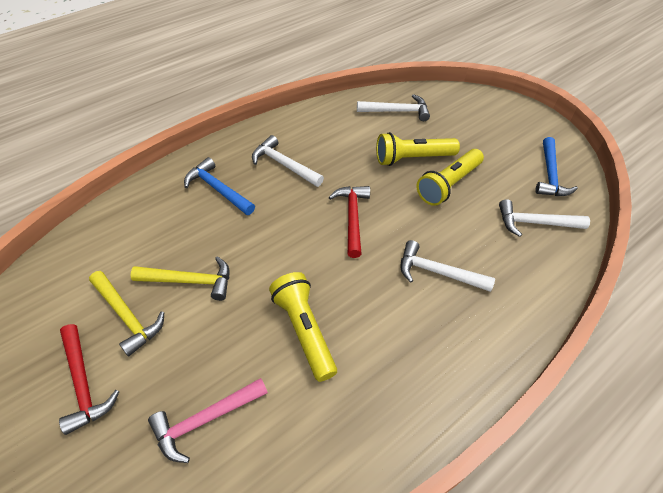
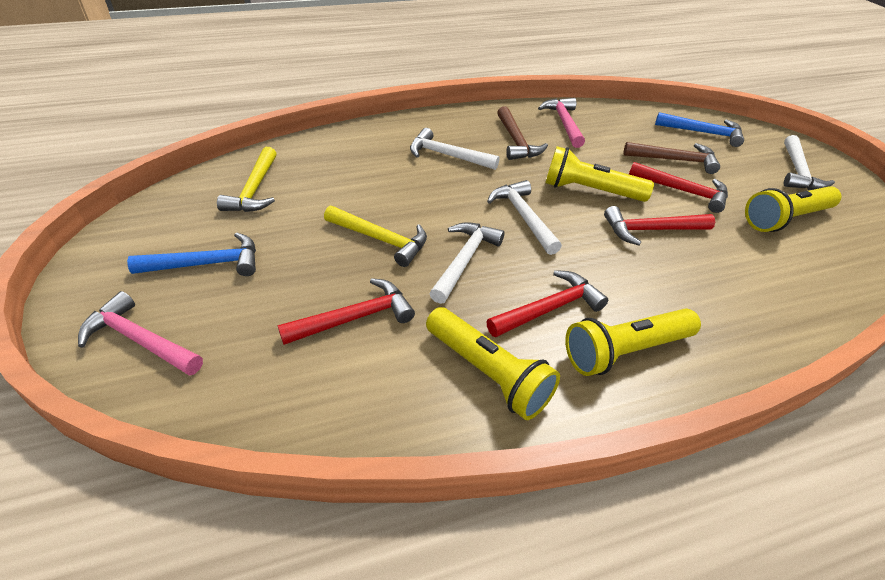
brown hammer: none = 0 -> [497,106,548,160] [623,142,720,174] = 2
pink hammer: [148,378,268,463] = 1 -> [78,291,203,376] [538,98,585,148] = 2
red hammer: [59,324,119,435] [329,186,370,258] = 2 -> [277,278,415,345] [486,270,608,337] [604,206,715,245] [629,162,728,213] = 4
yellow flashlight: [269,272,337,382] [376,132,460,166] [417,149,484,206] = 3 -> [426,307,560,420] [545,146,654,202] [565,309,701,376] [745,186,841,232] = 4

